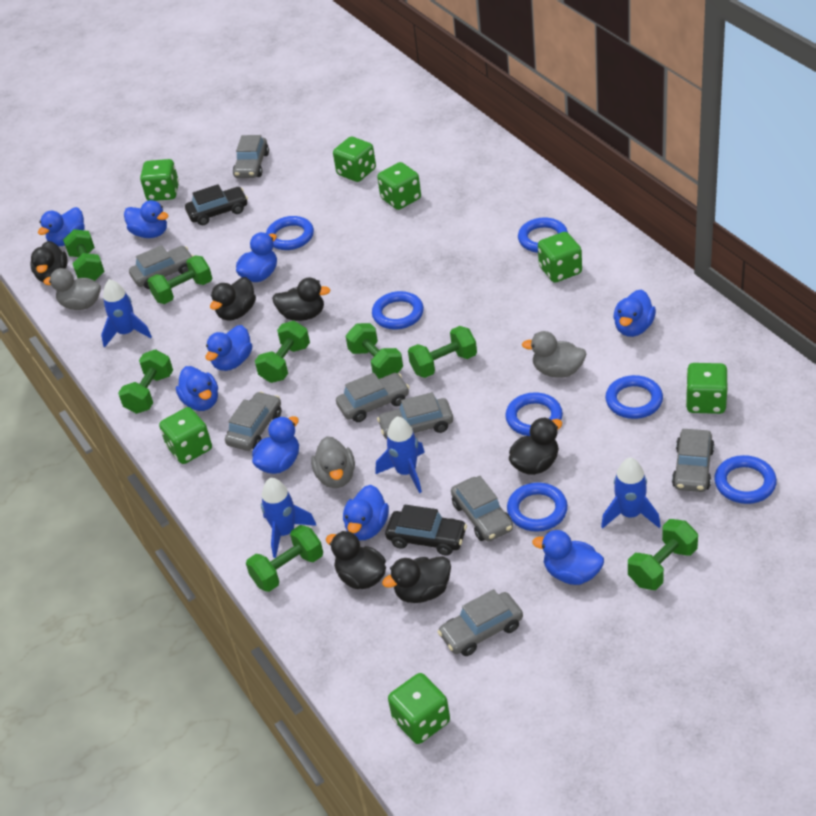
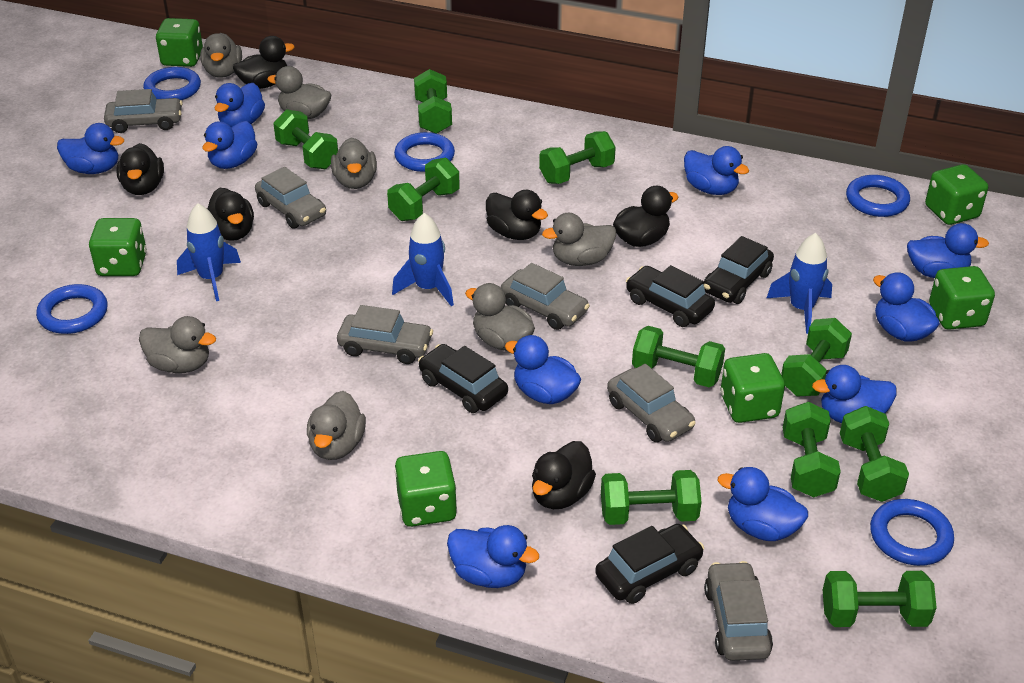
black car: [185,184,248,225] [385,504,467,555] = 2 -> [418,344,508,413] [595,524,704,604] [626,265,715,327] [703,236,774,304] = 4
blue duck: [38,207,85,247] [124,200,168,238] [176,366,218,411] [205,325,252,371] [236,232,277,282] [252,416,299,474] [343,485,389,540] [532,530,604,585] [613,290,656,337] = 9 -> [57,123,124,174] [202,121,257,169] [214,83,265,127] [447,525,539,588] [505,335,582,404] [684,146,749,195] [718,467,808,541] [812,365,897,423] [873,272,940,342] [907,223,989,278] = 10
blue ring: [266,216,314,250] [372,291,424,330] [505,392,563,436] [507,483,568,532] [518,217,568,253] [605,375,663,419] [714,455,777,504] = 7 -> [36,284,108,334] [143,67,201,100] [394,132,455,172] [846,175,910,217] [870,499,954,566] = 5
blue rocket: [101,279,152,348] [261,478,317,558] [376,416,425,493] [601,457,661,528] = 4 -> [177,203,241,301] [392,213,454,306] [767,233,832,334] = 3
green dice: [140,159,179,201] [159,407,212,464] [333,136,376,182] [377,162,421,210] [388,673,450,744] [538,232,582,283] [686,363,728,414] = 7 -> [89,218,147,276] [156,18,203,67] [395,451,457,527] [721,353,785,423] [925,164,988,225] [929,266,995,330] = 6
green dumbbell: [63,229,105,281] [118,350,173,414] [147,255,212,304] [246,525,323,592] [255,321,310,383] [346,323,403,379] [408,326,477,378] [628,519,698,590] = 8 -> [273,109,338,169] [387,158,460,221] [414,69,452,134] [539,131,616,184] [601,470,702,525] [632,326,725,387] [781,318,852,396] [783,402,841,497] [823,571,937,627] [840,406,909,502] = 10
grey car: [129,245,194,289] [225,391,281,451] [233,135,269,178] [336,373,410,422] [377,392,453,439] [438,589,523,656] [451,476,513,541] [672,429,715,492] = 8 -> [104,89,183,133] [255,167,326,229] [337,305,433,364] [501,263,590,330] [607,364,696,442] [704,561,773,661] = 6
grey duck: [43,268,101,310] [311,436,355,488] [522,331,586,378] = 3 -> [139,316,216,373] [200,33,242,78] [267,66,332,119] [307,391,366,460] [331,138,377,189] [465,283,535,351] [542,213,616,266] = 7

